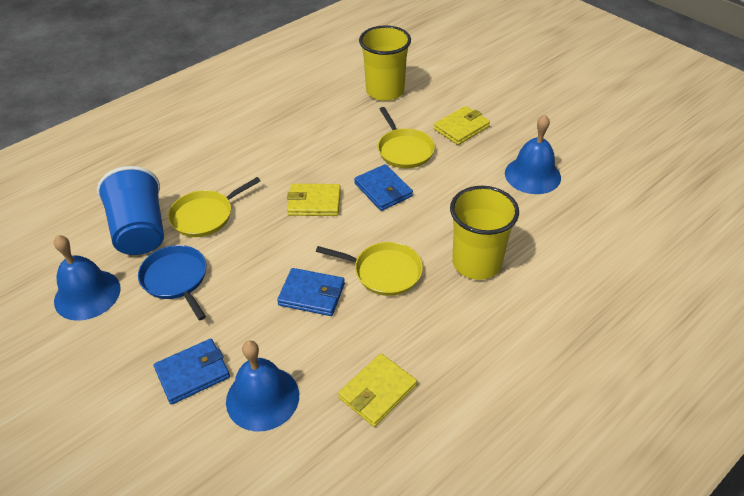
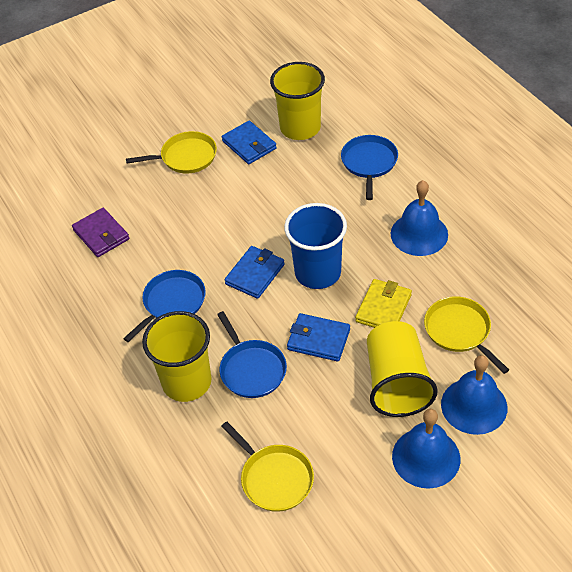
blue pan: [138,245,206,320] = 1 -> [123,270,206,342] [217,311,287,398] [341,135,398,200] = 3
purple wallet: none = 0 -> [72,208,129,257] = 1
yellow cup: [359,25,411,101] [450,186,519,280] = 2 -> [142,311,211,402] [270,62,325,140] [367,321,438,417] = 3
yellow wallet: [287,184,341,216] [338,353,417,427] [434,106,490,145] = 3 -> [355,279,412,328] = 1

